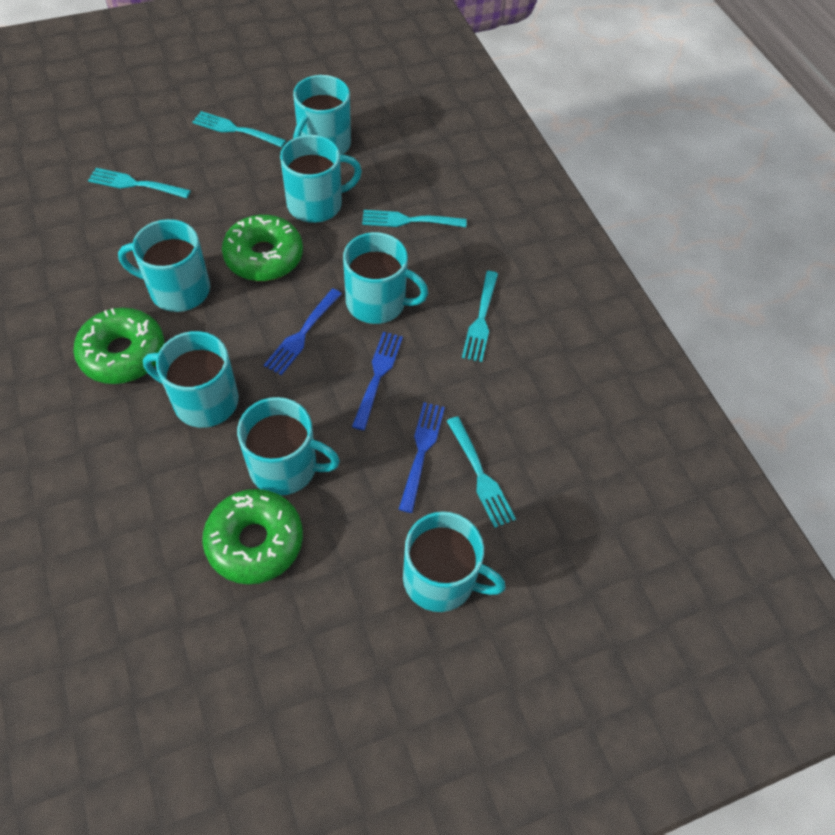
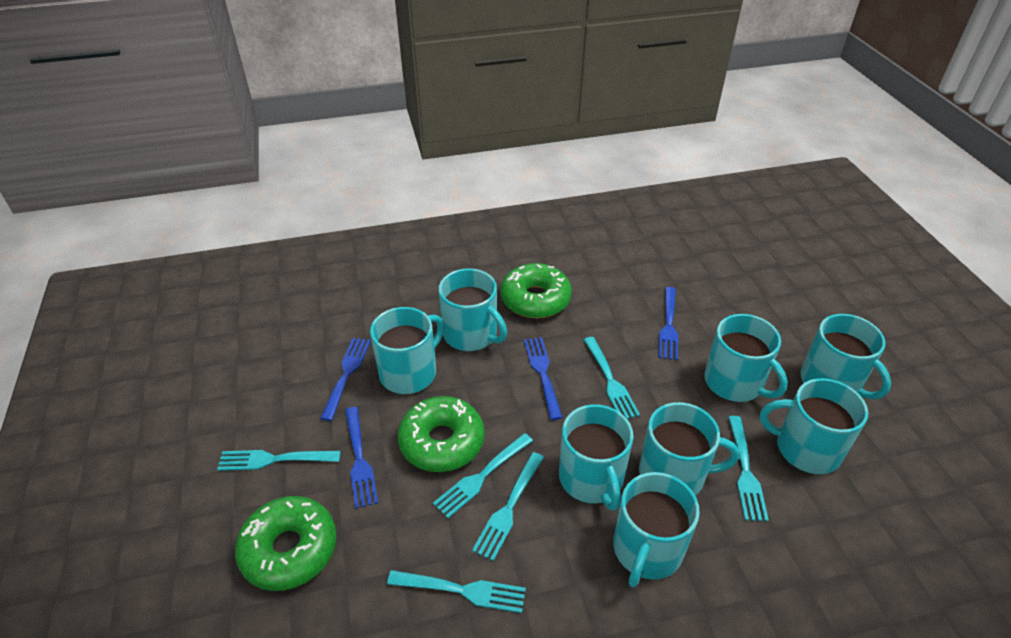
blue fork: [264,288,342,375] [352,332,403,430] [399,402,445,513] = 3 -> [320,338,371,421] [345,407,378,509] [524,337,562,420] [658,287,678,360] = 4
turquoise fork: [88,168,191,198] [192,111,286,147] [362,210,467,227] [447,416,516,528] [462,271,498,362] = 5 -> [217,450,341,471] [387,570,526,613] [433,433,533,518] [472,452,544,561] [584,337,640,419] [728,416,769,521] = 6
turquoise mug: [118,219,210,312] [143,331,239,428] [237,397,340,495] [280,135,362,223] [293,75,351,155] [343,232,428,324] [403,511,506,612] = 7 -> [370,307,445,394] [439,269,507,351] [559,404,634,511] [613,472,700,587] [639,402,740,496] [704,314,788,402] [760,378,868,474] [801,314,891,400] = 8

